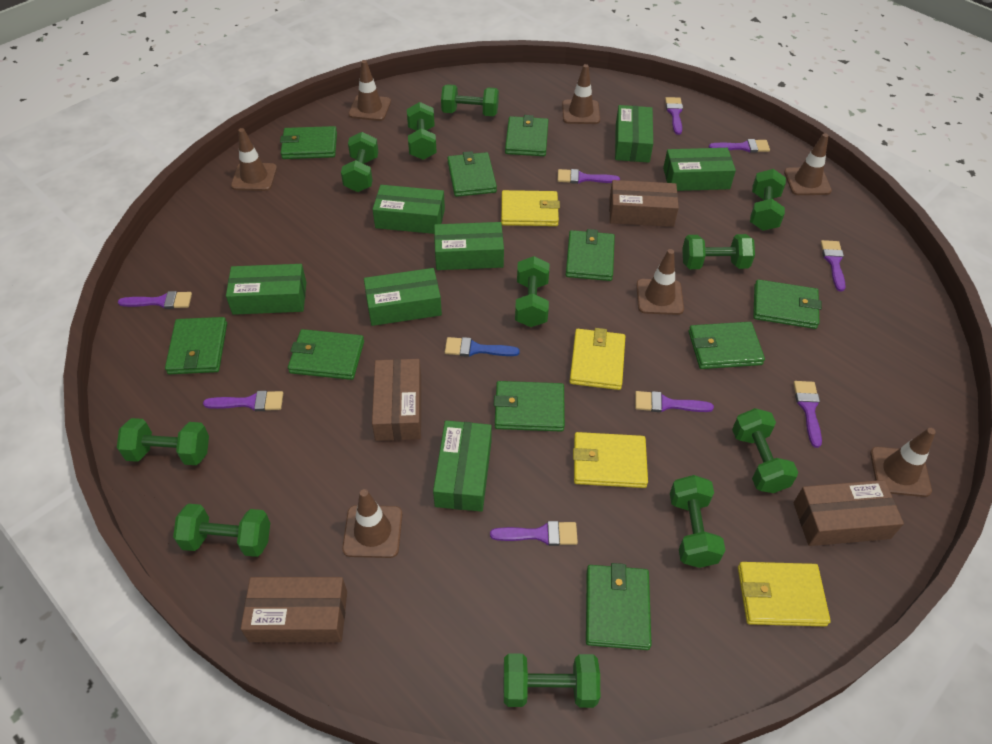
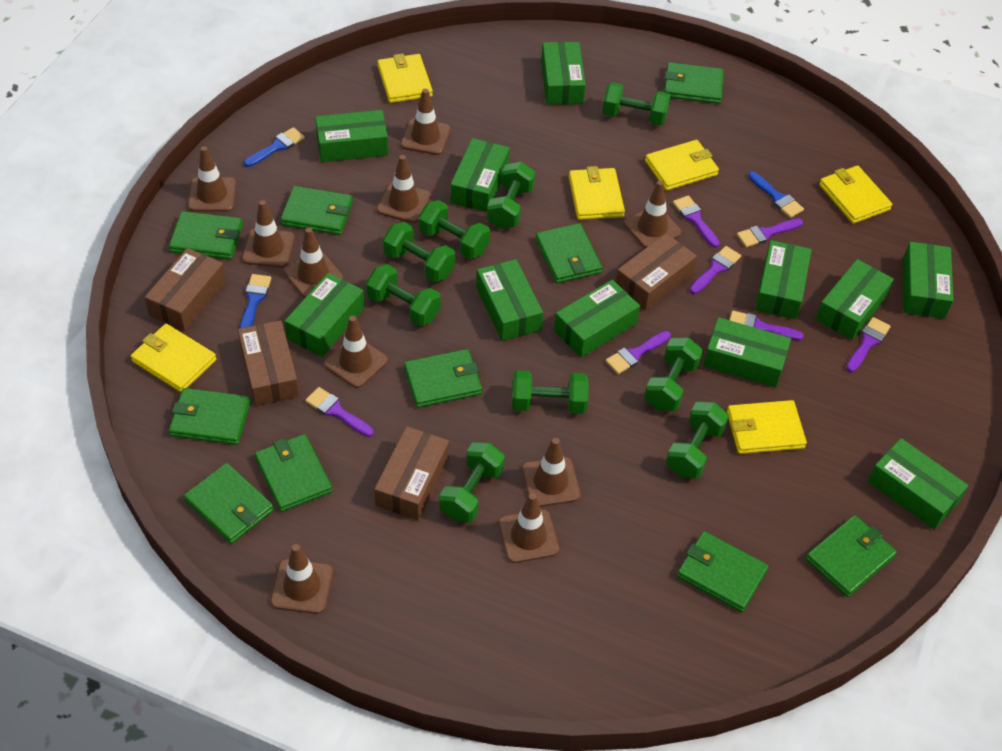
blue brush: [445,337,520,357] = 1 -> [240,274,271,328] [244,127,305,167] [748,172,804,218] = 3
brown traffic cone: [231,128,277,191] [342,489,402,558] [348,60,391,121] [562,64,600,124] [636,249,684,315] [784,133,832,195] [870,428,936,497] = 7 -> [188,146,236,212] [242,200,295,268] [270,544,333,614] [284,227,343,298] [324,316,388,388] [376,155,431,223] [401,89,451,155] [498,493,559,563] [522,438,581,507] [624,181,682,248] = 10
green box: [226,264,307,315] [364,268,442,326] [373,185,445,234] [433,420,492,512] [434,222,504,270] [615,105,653,163] [663,148,736,191] = 7 -> [285,273,365,357] [315,110,388,162] [450,138,509,212] [476,259,543,341] [541,42,586,105] [554,280,640,358] [703,317,791,388] [755,240,812,319] [816,259,894,340] [868,438,968,530] [902,242,954,319] = 11
green dumbbell: [117,418,209,465] [173,504,270,557] [341,132,378,192] [407,102,437,160] [441,84,499,116] [504,654,600,708] [515,256,549,327] [670,475,726,568] [682,234,755,269] [732,408,798,493] [750,169,786,231] = 11 -> [366,264,441,326] [383,222,455,282] [418,200,490,259] [439,442,505,523] [487,162,535,229] [512,370,589,414] [602,82,670,126] [644,338,703,411] [666,401,729,479] = 9
purple brush: [118,291,192,309] [203,391,283,411] [490,521,578,546] [557,169,620,184] [635,391,714,412] [665,97,683,135] [709,139,770,153] [793,381,822,448] [821,240,846,292] = 9 -> [305,387,374,437] [606,331,671,374] [673,195,720,248] [690,246,741,294] [730,311,804,340] [737,218,803,247] [846,317,891,372] = 7
yellow wallet: [501,190,560,226] [569,328,625,390] [573,432,648,488] [738,562,831,626] = 4 -> [131,324,216,392] [377,54,433,103] [569,166,625,220] [645,140,719,191] [727,400,807,454] [819,166,892,224] = 6

